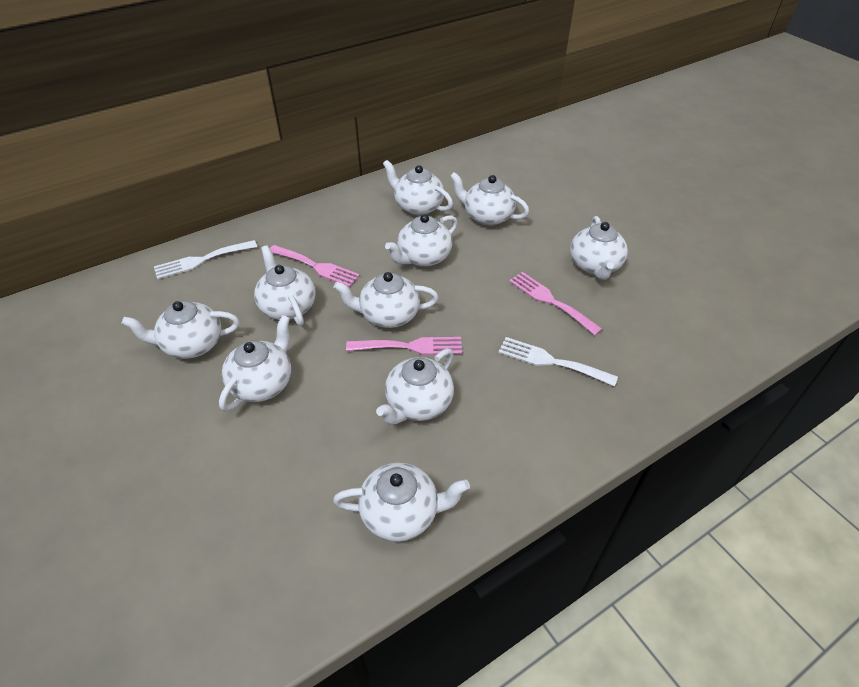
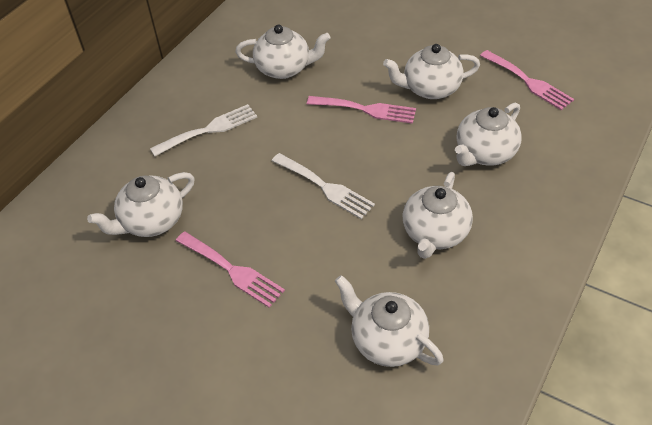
white teapot: [121,301,240,359] [219,315,291,411] [254,245,316,326] [333,272,439,328] [333,463,470,542] [376,349,454,425] [383,160,453,215] [385,214,457,267] [450,172,529,226] [570,216,628,280] = 10 -> [87,172,195,237] [235,25,330,79] [335,275,444,367] [383,44,480,99] [403,172,473,259] [455,102,522,166] = 6

